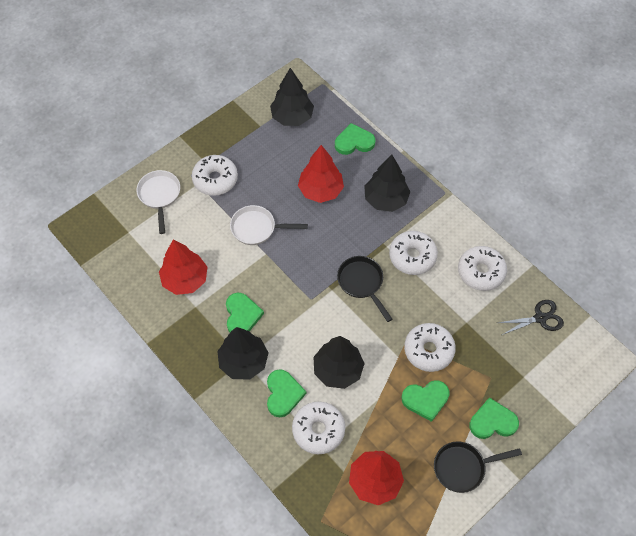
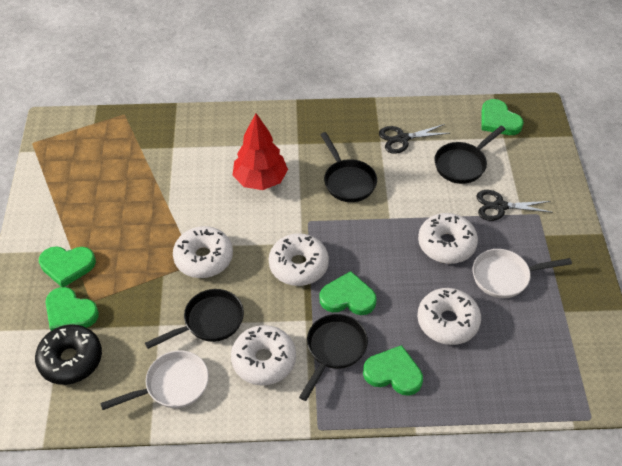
black donut: none = 0 -> [35,325,102,385] = 1
black pan: [337,256,392,322] [434,441,522,493] = 2 -> [145,289,244,349] [299,314,368,401] [320,132,377,202] [434,126,506,184] = 4
black scissors: [498,300,564,335] = 1 -> [379,124,450,154] [476,190,553,221] = 2
black tree: [217,327,269,380] [270,68,314,126] [314,336,365,389] [364,155,410,212] = 4 -> none = 0
red tree: [159,239,208,295] [298,145,344,203] [349,451,404,505] = 3 -> [232,113,288,190] = 1

